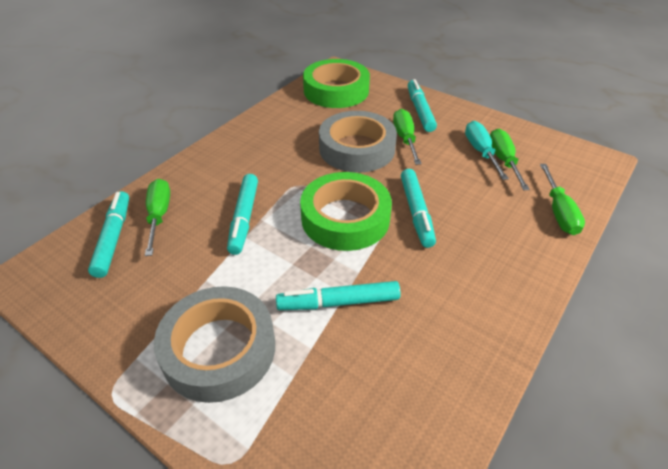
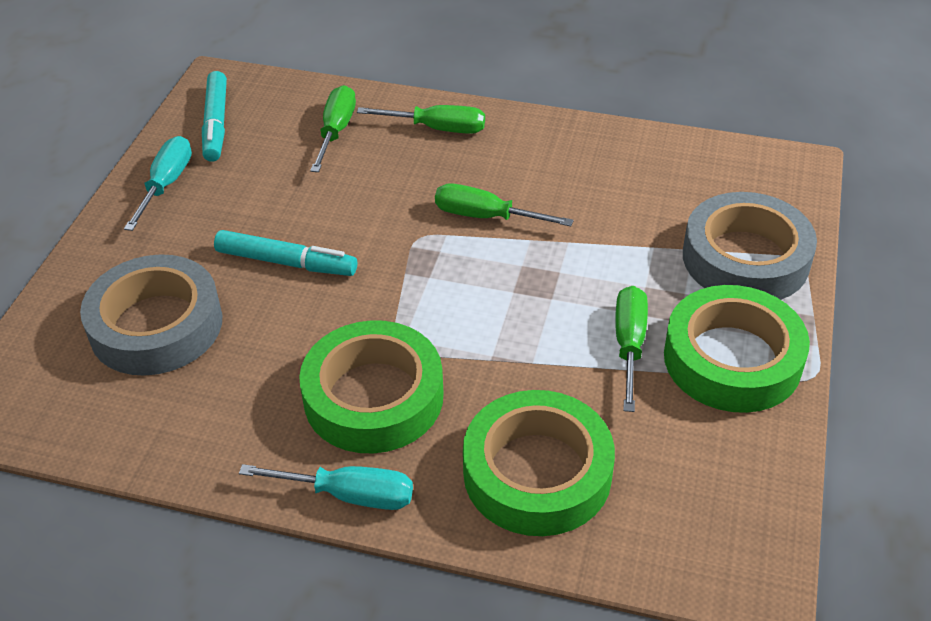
green tape: [300,172,392,251] [303,59,370,108] = 2 -> [299,320,444,453] [463,390,615,536] [664,285,810,413] = 3
turquoise marker: [88,191,129,278] [227,174,258,255] [276,281,401,310] [401,169,436,248] [408,79,437,132] = 5 -> [202,71,227,162] [214,230,357,276] = 2
turquoise screwdriver: [465,121,509,180] = 1 -> [124,136,192,231] [239,464,413,510] = 2

